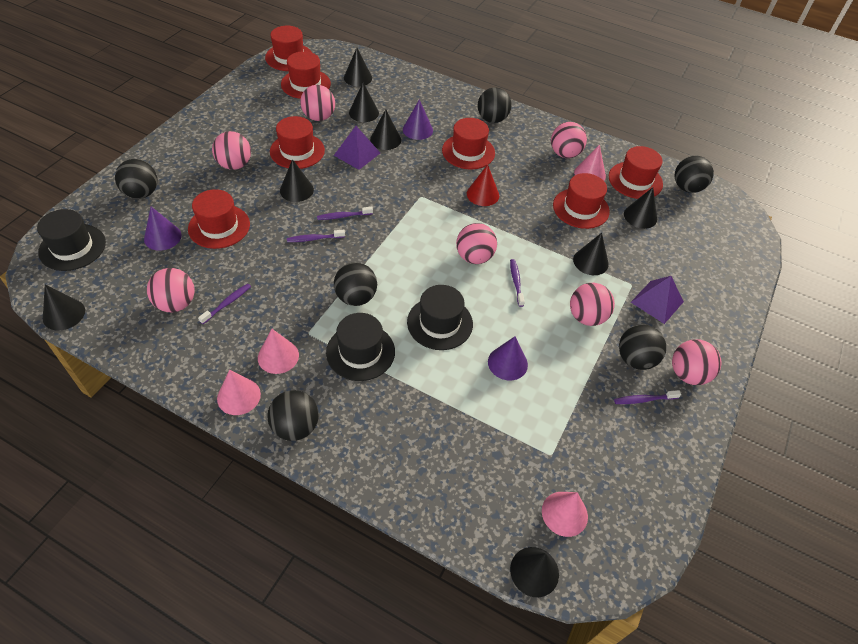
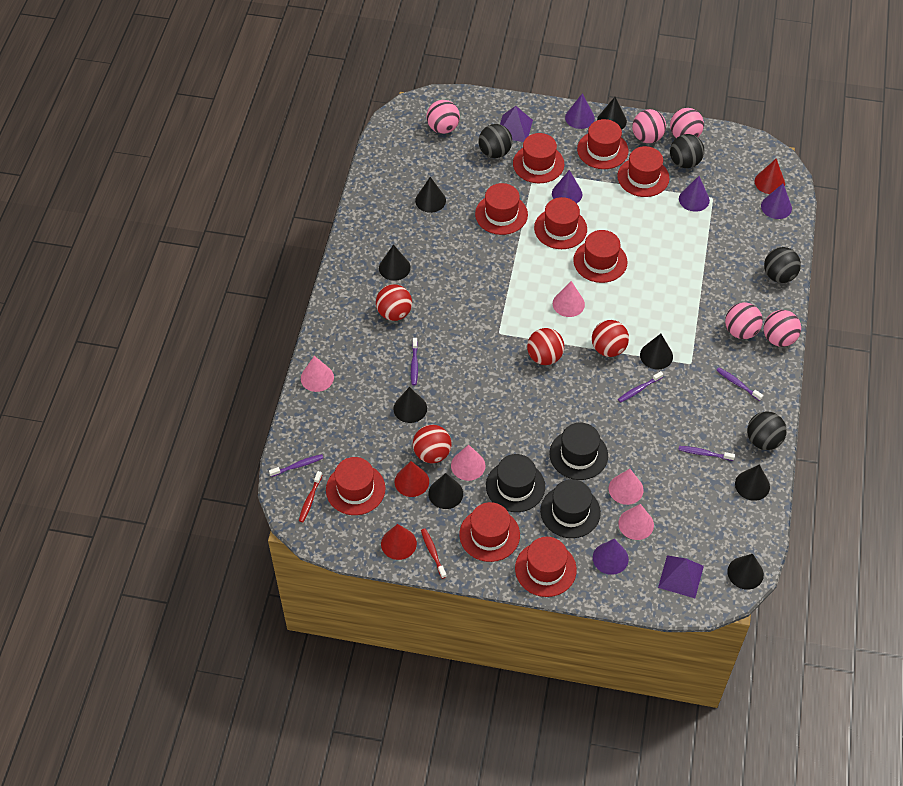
black ball: [115,159,157,199] [267,390,319,441] [334,262,377,306] [478,87,512,123] [619,324,666,370] [675,156,714,193] = 6 -> [479,124,512,158] [670,134,704,168] [747,411,787,450] [764,247,801,283] = 4
pink ball: [147,268,195,312] [212,131,251,170] [300,85,335,121] [456,223,497,264] [551,122,587,158] [570,283,615,326] [672,339,721,385] = 7 -> [426,100,460,134] [632,109,666,143] [670,108,704,138] [725,302,763,339] [764,310,801,347] = 5
pink cone: [217,370,261,415] [258,329,299,374] [542,492,588,537] [574,144,606,181] = 4 -> [301,356,334,392] [451,445,486,481] [553,281,585,317] [609,469,643,505] [618,504,654,540] = 5
purple cone: [144,207,182,251] [403,99,433,140] [488,336,528,381] = 3 -> [552,170,582,203] [565,93,595,129] [593,539,629,575] [679,176,710,212] [761,184,792,219] = 5
red ball: none = 0 -> [376,284,412,321] [413,425,451,463] [527,328,564,365] [592,320,629,357] = 4
red cone: [467,164,499,206] = 1 -> [381,524,417,560] [395,461,429,497] [755,159,785,194] = 3
red hat: [188,189,250,249] [265,26,312,71] [270,116,325,169] [281,51,331,99] [442,118,495,169] [553,173,610,229] [609,146,663,199] = 7 -> [326,457,386,515] [459,502,520,562] [475,183,528,235] [513,133,564,183] [515,537,577,597] [534,197,587,249] [573,230,627,283] [577,119,628,169] [617,146,669,197] = 9
red toothbrush: none = 0 -> [299,471,322,522] [421,529,447,579] = 2

